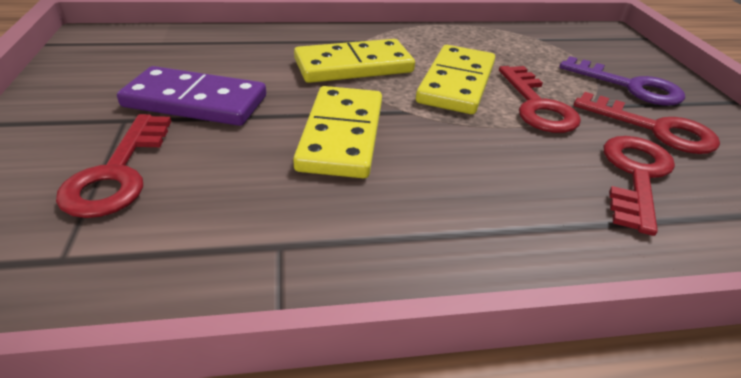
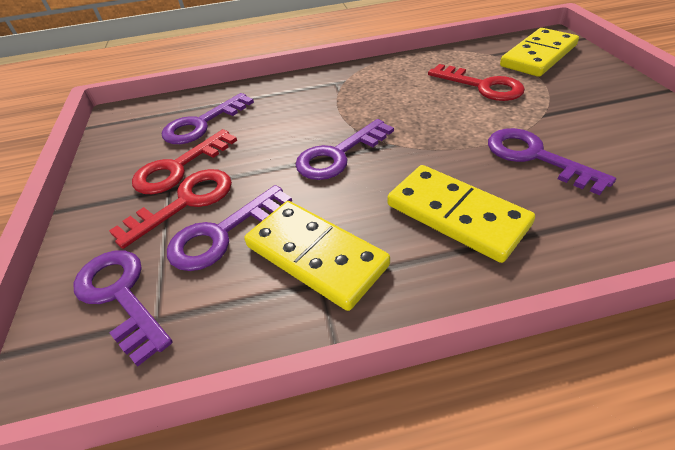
purple domino: [117,66,266,126] = 1 -> none = 0
purple key: [559,56,685,106] = 1 -> [73,250,173,366] [162,93,254,144] [167,185,292,271] [296,119,394,180] [488,128,616,195] = 5
red key: [56,114,171,218] [499,66,581,133] [574,92,720,154] [604,136,675,236] = 4 -> [109,169,232,249] [132,129,237,194] [428,64,525,101] = 3

